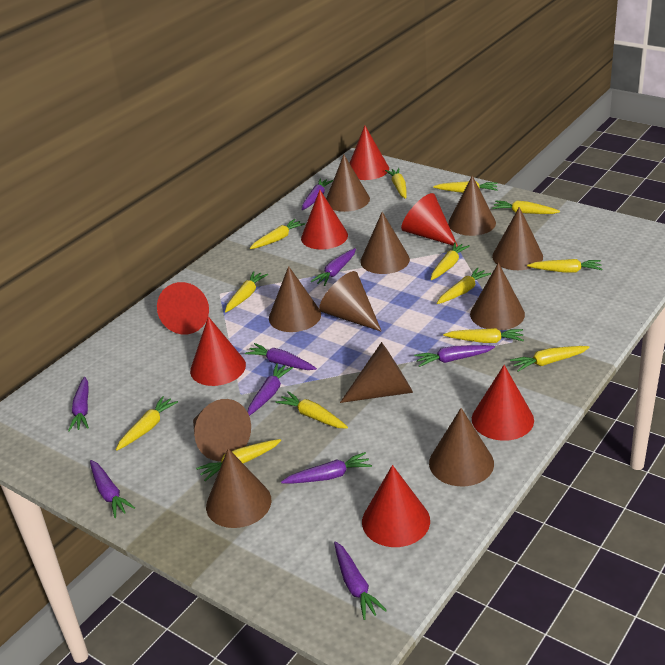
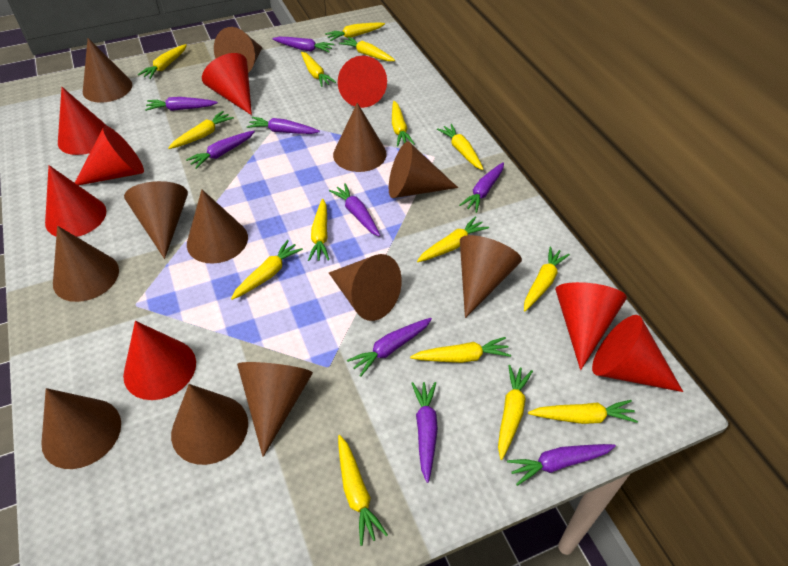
brown cone: [193,399,251,461] [206,448,272,528] [269,266,321,332] [319,271,382,332] [326,155,370,212] [340,342,413,403] [360,212,410,274] [429,408,494,486] [448,176,496,236] [470,263,525,330] [492,207,543,270] = 11 -> [41,388,121,469] [53,226,119,302] [83,38,132,103] [124,181,188,259] [171,384,248,465] [187,190,248,264] [214,27,263,73] [237,362,313,457] [329,254,402,321] [333,103,387,172] [389,142,458,198] [460,235,522,318] = 12
red cone: [157,282,209,334] [190,316,246,386] [301,190,348,250] [350,126,389,180] [362,465,430,547] [401,193,458,247] [472,365,534,441] = 7 -> [45,165,106,237] [58,87,107,155] [75,126,144,185] [123,321,196,400] [202,53,252,115] [338,56,387,108] [555,282,627,370] [592,315,683,392] = 8
yellow carrot: [116,396,178,451] [196,439,281,481] [225,271,268,312] [250,219,305,249] [276,391,348,428] [385,168,407,199] [431,242,470,280] [433,181,497,193] [437,268,491,304] [443,328,524,343] [492,200,560,214] [510,346,590,372] [527,259,602,273] = 13 -> [138,44,187,79] [168,111,234,149] [231,240,303,300] [301,52,336,87] [308,199,329,261] [325,22,385,41] [338,435,388,546] [339,37,395,62] [392,101,414,146] [410,337,511,363] [417,216,489,262] [437,124,484,170] [498,365,533,460] [524,246,570,311] [528,400,638,424] = 15

